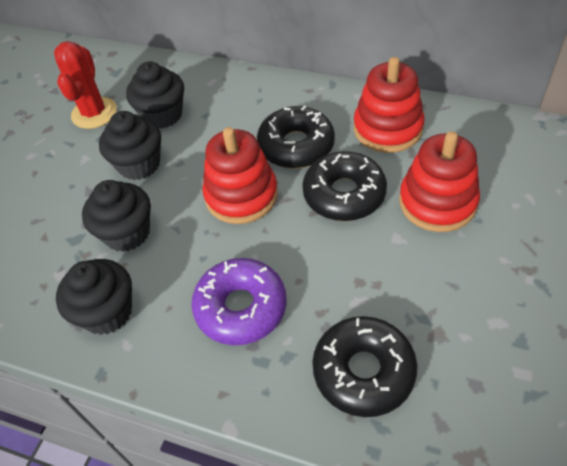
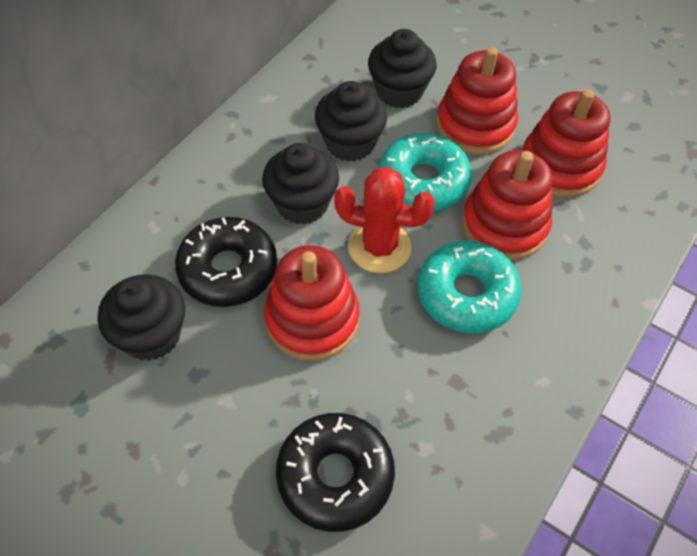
black donut: [257,105,335,169] [302,151,387,221] [312,316,418,417] = 3 -> [175,217,277,307] [276,413,395,532] = 2
purple donut: [191,258,287,345] = 1 -> none = 0
red stacking toy: [202,127,278,224] [354,57,425,153] [399,132,480,232] = 3 -> [264,245,360,361] [436,47,518,155] [462,150,552,260] [522,89,610,198] = 4
turquoise donut: none = 0 -> [379,133,472,211] [418,241,522,333] = 2

